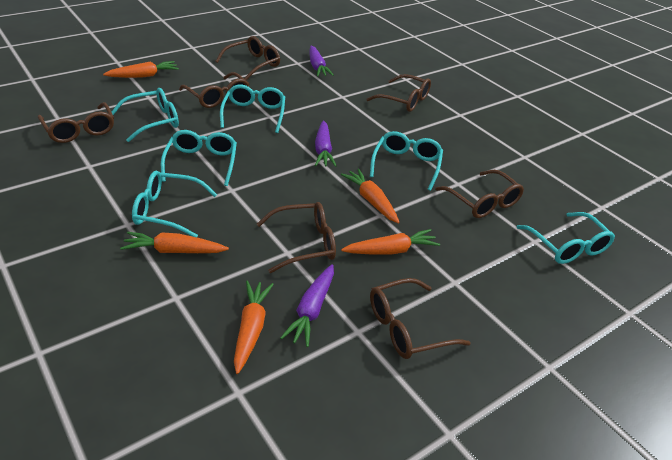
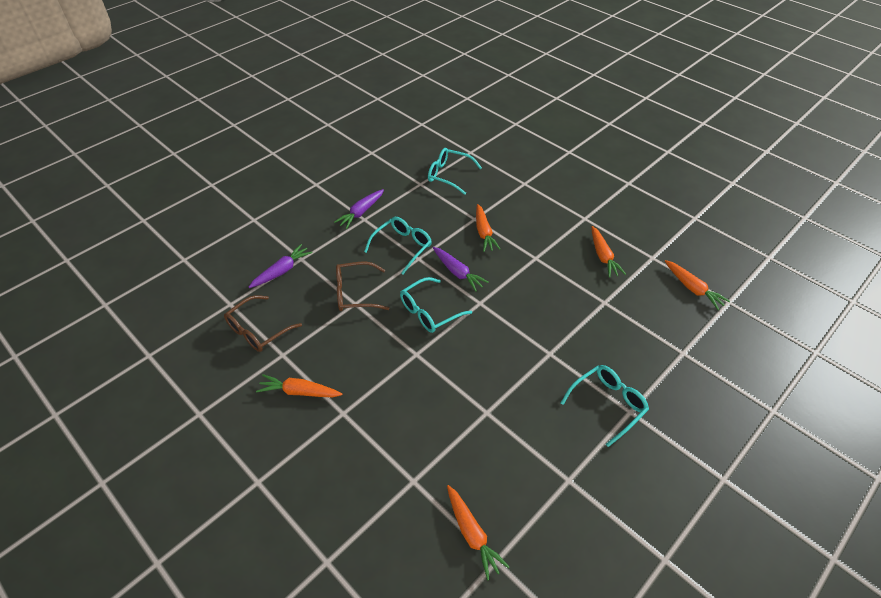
brown glasses: [38,102,114,143] [179,72,250,108] [215,36,280,80] [257,202,336,273] [366,74,431,112] [370,278,471,359] [435,170,524,218] = 7 -> [224,295,302,352] [336,262,390,311] = 2
turquoise glasses: [112,88,179,142] [132,171,217,237] [161,130,237,186] [220,84,285,133] [370,131,443,191] [516,212,615,264] = 6 -> [364,217,432,274] [400,277,472,333] [428,148,482,195] [561,365,649,447] = 4

